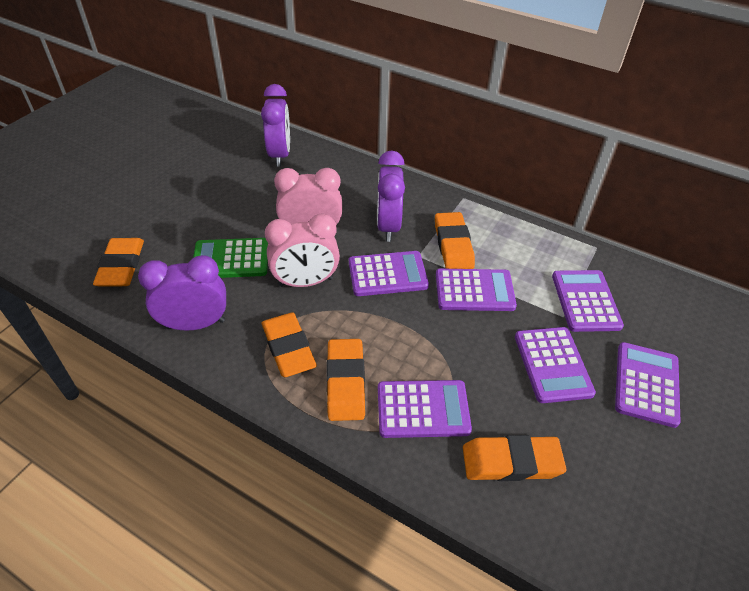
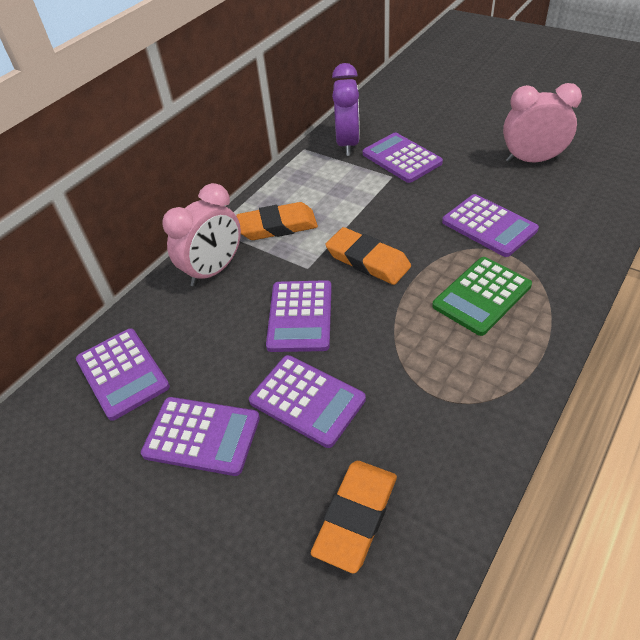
orange eraser: [93,238,144,287] [262,312,317,377] [326,339,365,421] [435,212,475,269] [463,435,567,481] = 5 -> [236,202,318,240] [311,461,397,574] [325,227,411,285] = 3
purple clock: [138,255,226,331] [261,84,290,166] [377,151,405,242] = 3 -> [332,63,360,156] = 1

